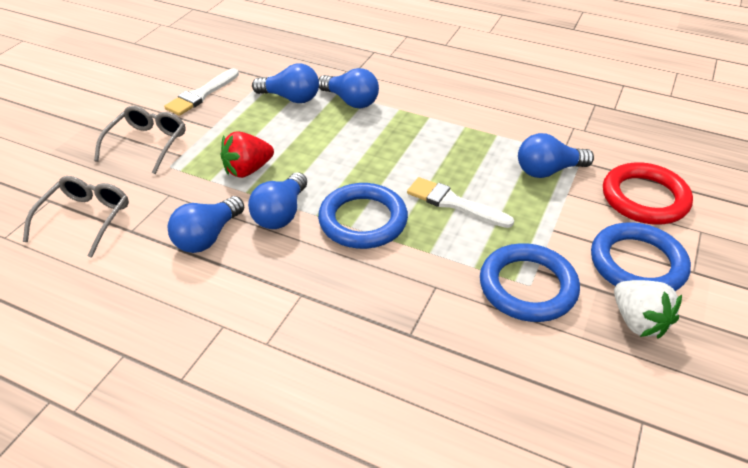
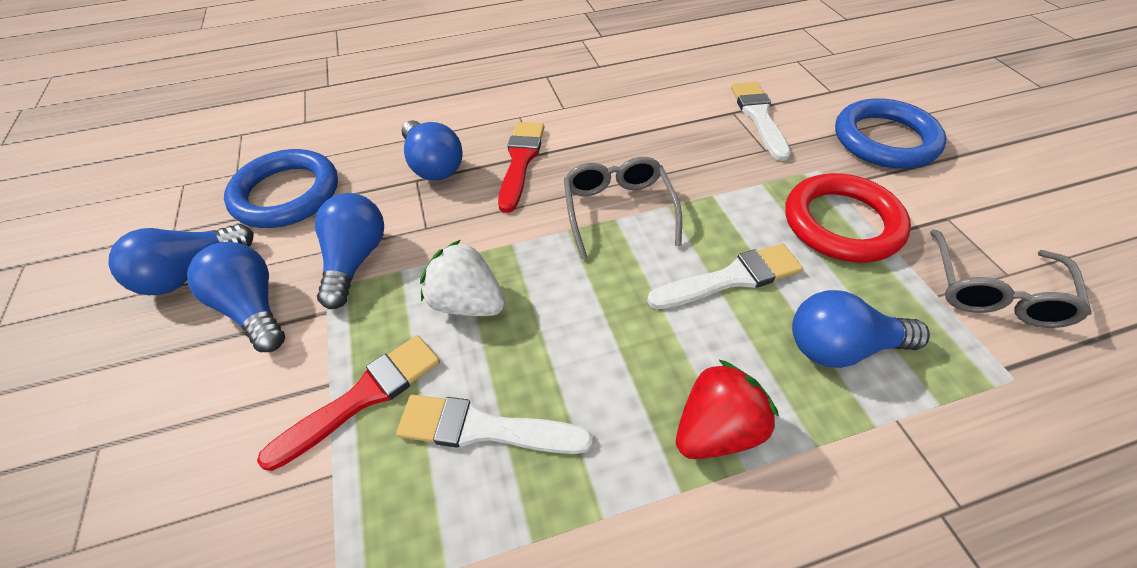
blue ring: [318,183,408,249] [480,243,580,322] [591,222,691,291] = 3 -> [224,149,338,228] [835,98,946,169] = 2
red brush: none = 0 -> [257,335,440,471] [498,122,544,213] = 2
white brush: [164,68,239,116] [407,177,514,228] = 2 -> [396,395,593,454] [647,244,803,309] [731,82,791,161] = 3

